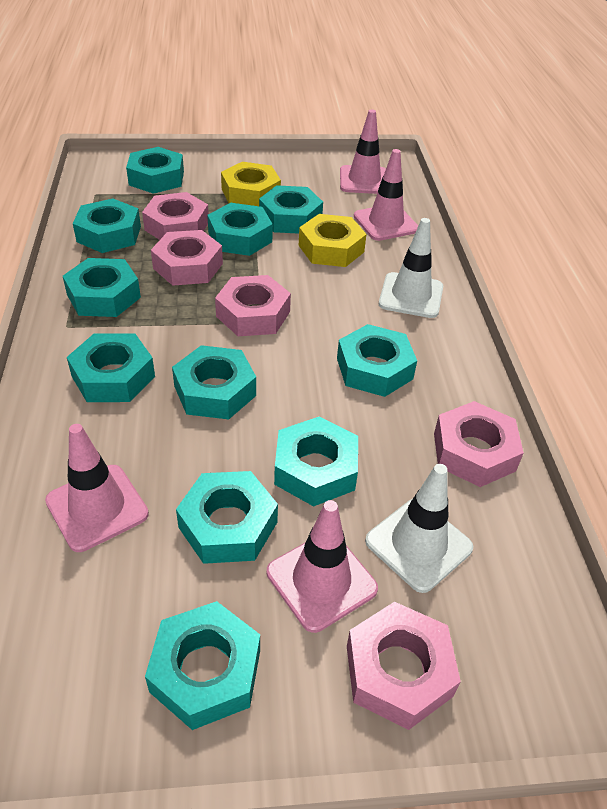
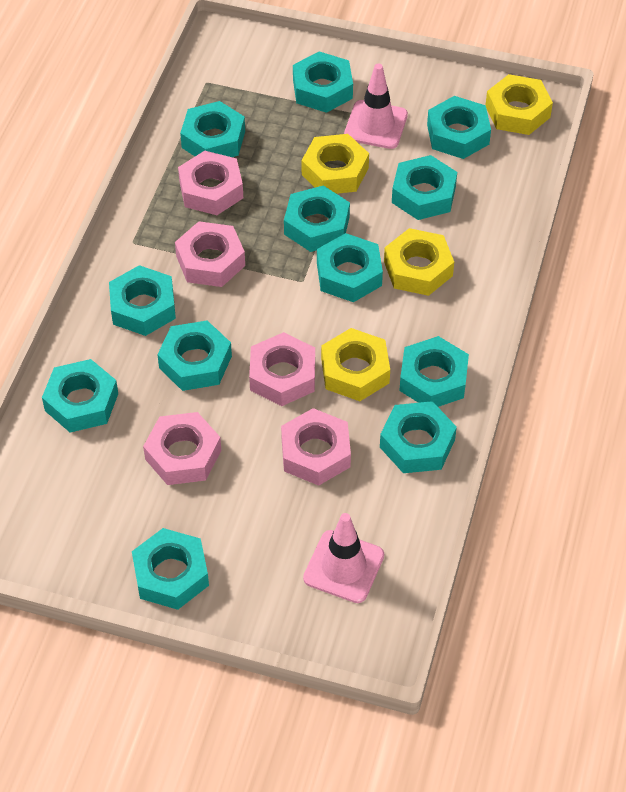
pink traffic cone: [45,424,149,552] [267,500,378,633] [340,109,386,194] [354,149,418,241] = 4 -> [303,513,384,603] [344,63,408,149] = 2
turquoise nut: [63,258,141,317] [67,333,155,402] [73,199,141,253] [126,147,184,194] [145,601,260,730] [172,345,256,419] [176,471,278,564] [207,203,273,256] [259,185,323,234] [274,416,358,507] [337,324,417,397] = 11 -> [42,359,118,433] [109,265,176,336] [132,528,209,610] [157,320,232,391] [180,101,245,157] [284,186,350,252] [293,51,353,113] [317,233,383,302] [380,401,457,473] [392,155,457,220] [399,336,469,407] [427,96,491,159] = 12
white traffic cone: [365,464,473,593] [379,218,443,318] = 2 -> none = 0
yellow nut: [221,162,281,206] [299,214,367,267] = 2 -> [302,134,369,194] [321,328,390,401] [384,228,454,296] [486,74,553,135] = 4

